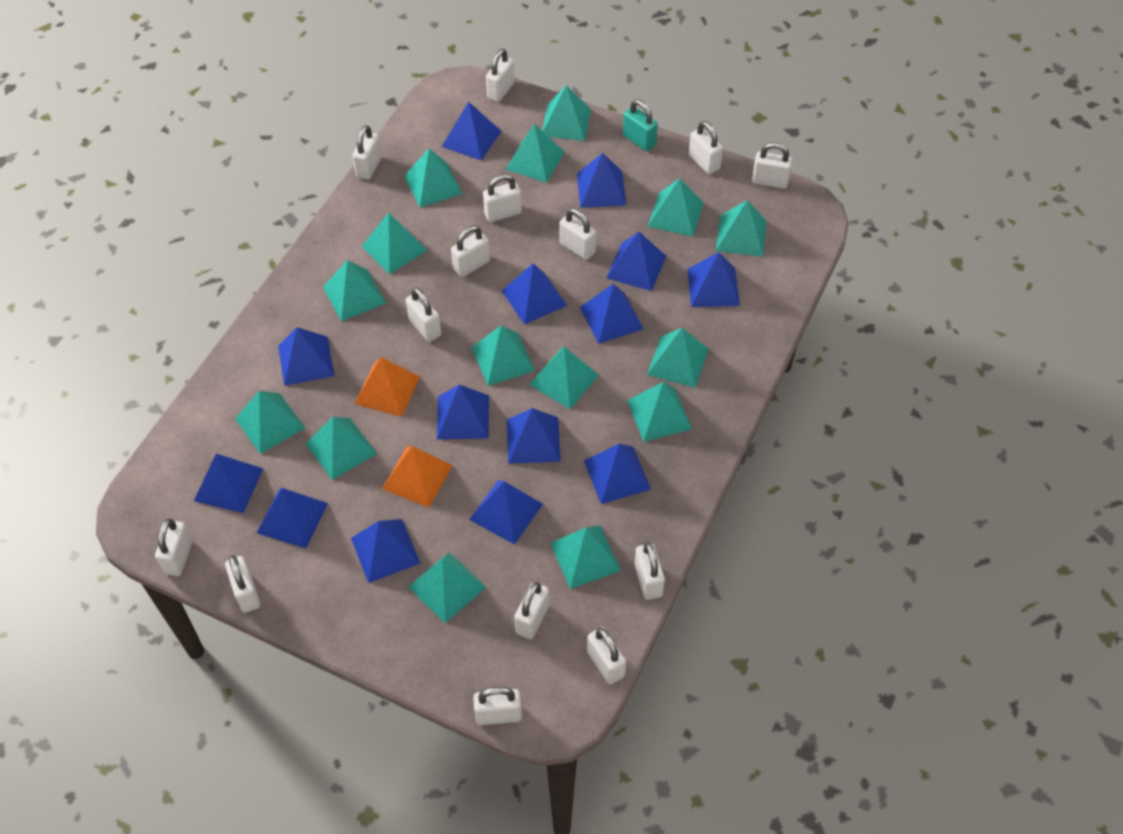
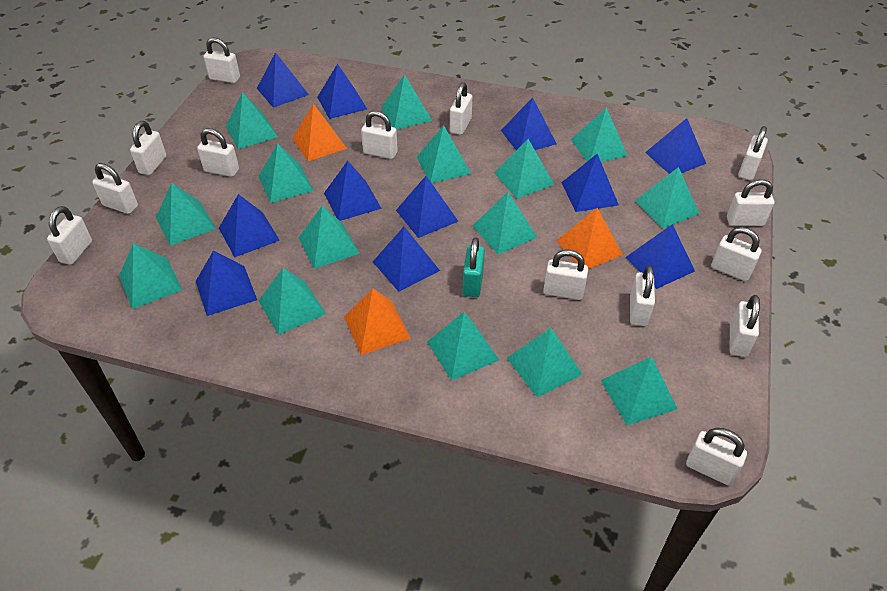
blue pyramid: [194,454,263,513] [257,488,328,548] [278,327,334,386] [351,519,421,583] [437,385,489,440] [442,102,501,161] [469,480,543,545] [502,263,567,325] [507,408,561,464] [577,153,626,208] [580,284,644,344] [584,443,651,504] [606,232,666,291] [687,252,740,307] = 14 -> [196,251,257,316] [219,194,280,258] [257,52,309,108] [317,63,367,119] [324,161,382,221] [373,227,440,292] [396,176,458,238] [501,97,557,150] [561,154,619,212] [626,224,695,289] [645,118,706,174] = 11
orange pyramid: [355,357,420,417] [382,446,453,507] = 2 -> [292,103,347,161] [344,288,411,355] [556,208,623,269] = 3

